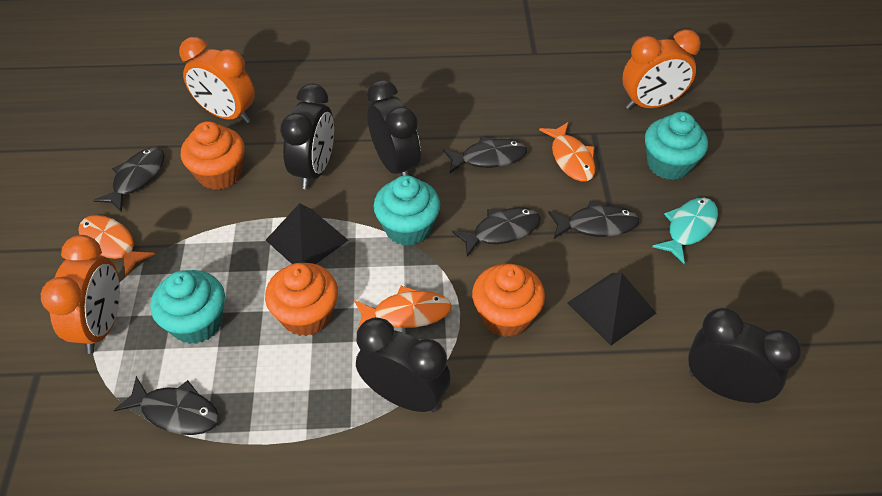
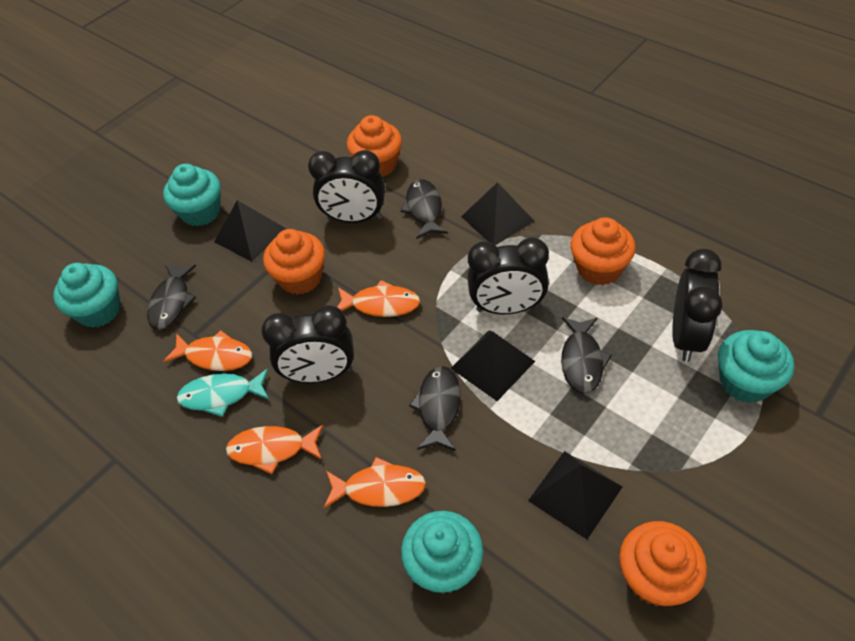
black fish: [93,147,165,212] [114,376,219,435] [443,137,527,173] [452,207,541,257] [548,201,639,239] = 5 -> [147,265,196,330] [401,179,448,239] [409,366,461,451] [561,317,612,394] = 4
black pyramid: [266,203,349,264] [568,272,656,345] = 2 -> [214,200,286,262] [451,331,535,401] [461,182,534,245] [528,451,622,539] = 4
orange clock: [41,235,120,354] [179,37,255,123] [622,29,701,110] = 3 -> none = 0
orange cupcake: [181,121,245,190] [265,263,338,336] [472,264,545,337] = 3 -> [263,229,325,295] [347,115,402,177] [571,217,636,285] [619,521,707,607] = 4
orange fish: [78,215,155,276] [354,286,452,331] [539,122,596,182] = 3 -> [163,330,252,371] [226,425,323,474] [324,457,426,508] [337,280,420,317] = 4
turquoise cupcake: [150,270,225,344] [373,175,440,246] [645,112,708,180] = 3 -> [53,263,121,328] [163,164,221,226] [401,511,483,594] [718,330,794,403] = 4

